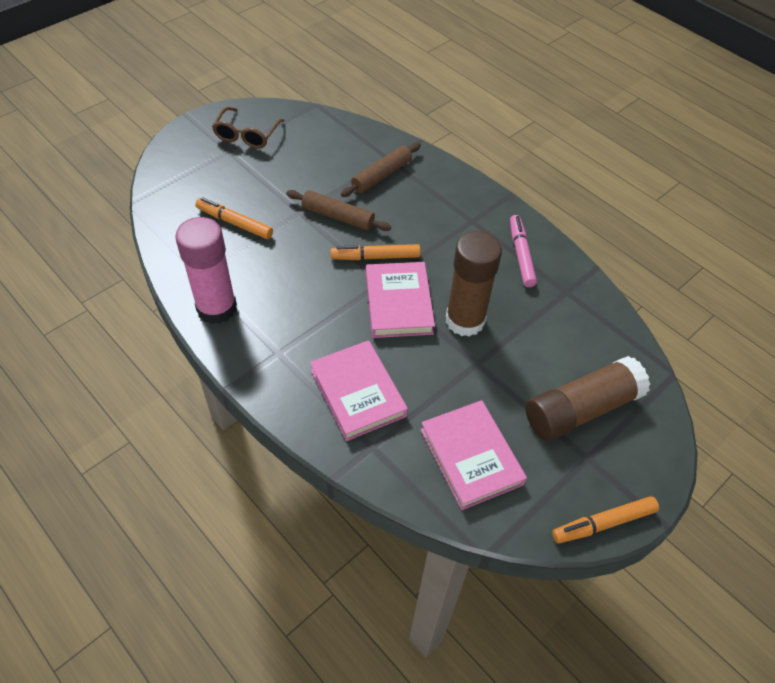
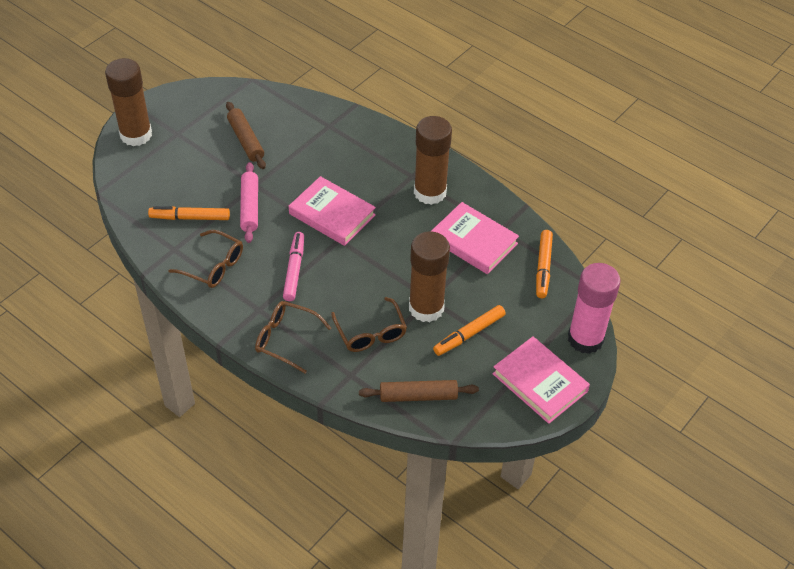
brown glasses: [212,107,285,149] = 1 -> [168,230,243,288] [255,301,331,373] [331,297,407,352] = 3
brown glue stick: [446,231,502,337] [526,356,650,441] = 2 -> [105,58,152,146] [409,231,450,322] [414,116,452,205] = 3
pink rolling pin: none = 0 -> [240,162,258,243] = 1

